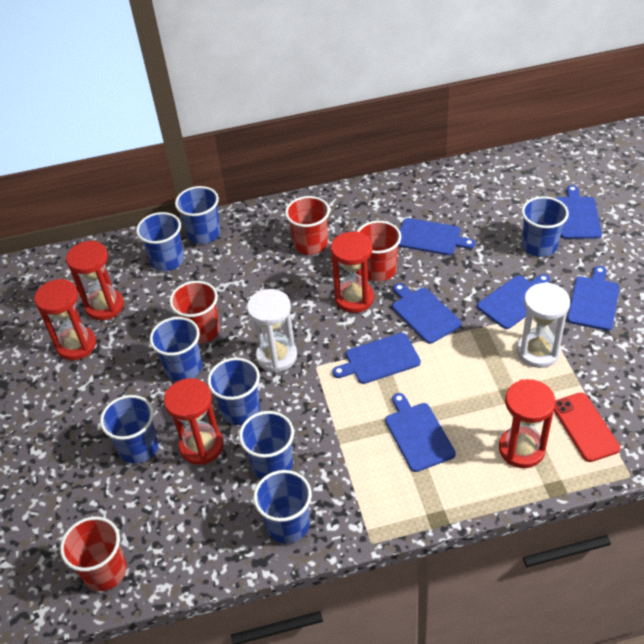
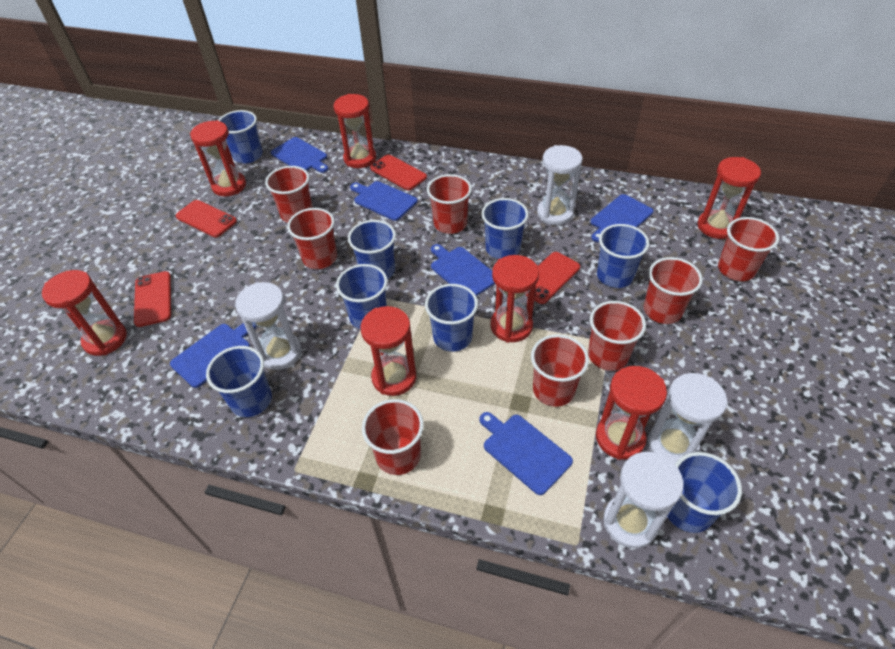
blue cutting board: [332,333,421,384] [385,393,456,472] [392,283,462,344] [398,218,475,255] [477,274,550,329] [556,185,602,239] [567,266,620,331] = 7 -> [170,323,256,388] [271,137,328,173] [350,181,418,221] [431,244,495,296] [479,412,573,495] [590,194,654,242] = 6
red cup: [60,517,127,591] [169,281,220,344] [285,196,330,255] [357,221,401,282] = 4 -> [265,166,313,223] [287,208,337,269] [362,399,424,475] [427,174,472,234] [531,334,589,407] [588,301,646,371] [644,257,703,324] [718,217,779,281] = 8
red hourglass: [34,279,96,360] [66,241,124,320] [164,378,224,465] [331,231,374,313] [499,379,556,468] = 5 -> [42,270,127,356] [190,120,246,197] [334,94,376,168] [360,306,417,396] [490,255,539,343] [596,366,667,460] [698,157,761,239] = 7
red phone: [554,393,620,462] = 1 -> [134,271,171,327] [176,200,237,237] [370,154,427,190] [525,252,580,304] = 4
white hourglass: [247,289,297,373] [517,282,570,368] = 2 -> [235,282,302,370] [537,145,583,225] [603,452,684,548] [648,373,727,464] = 4

